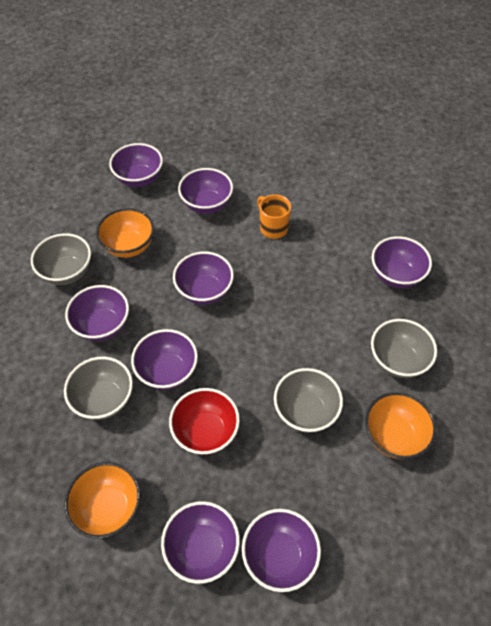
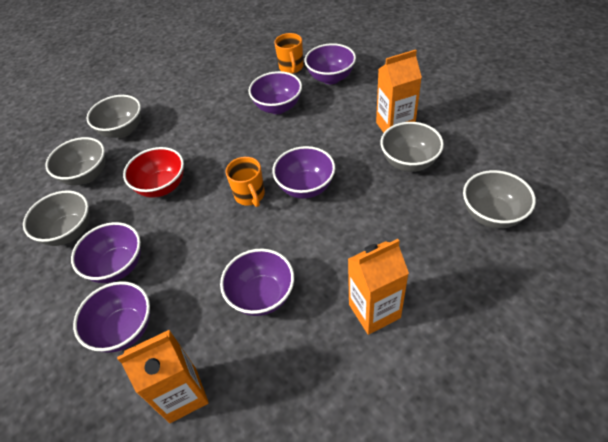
grey bowl: [31,233,91,285] [64,357,133,420] [274,368,343,433] [371,319,437,378] = 4 -> [23,190,90,246] [45,137,106,185] [87,95,141,138] [380,122,444,172] [463,170,536,229] = 5
orange bowl: [64,462,141,539] [96,208,154,258] [365,392,436,459] = 3 -> none = 0
orange carton: none = 0 -> [117,330,209,423] [348,239,409,335] [376,49,422,133] = 3
orange mug: [257,194,291,239] = 1 -> [226,157,265,207] [274,33,303,74] = 2
purple bowl: [65,285,129,341] [109,143,163,187] [131,329,198,390] [161,501,240,584] [173,251,234,305] [178,168,233,214] [242,509,321,592] [372,236,432,288] = 8 -> [71,222,141,283] [73,281,150,353] [220,249,294,316] [248,71,302,114] [272,146,335,199] [305,43,356,84] = 6

